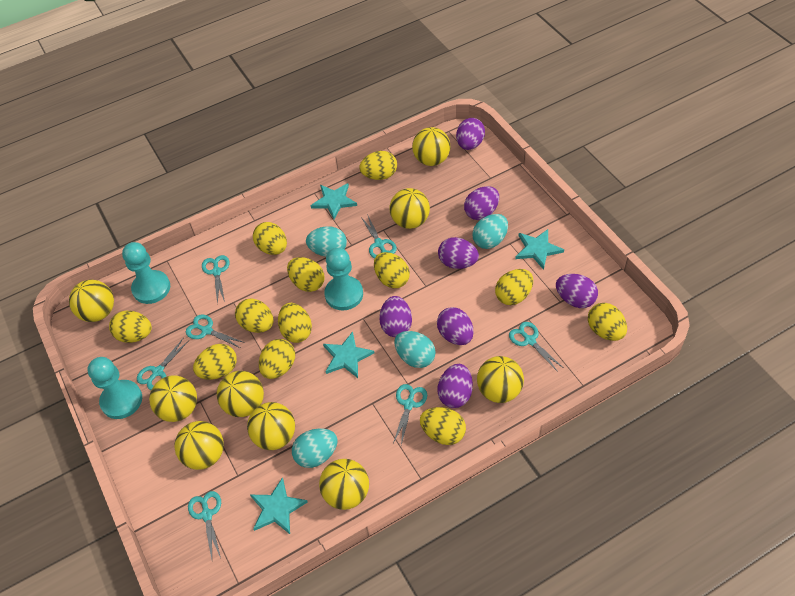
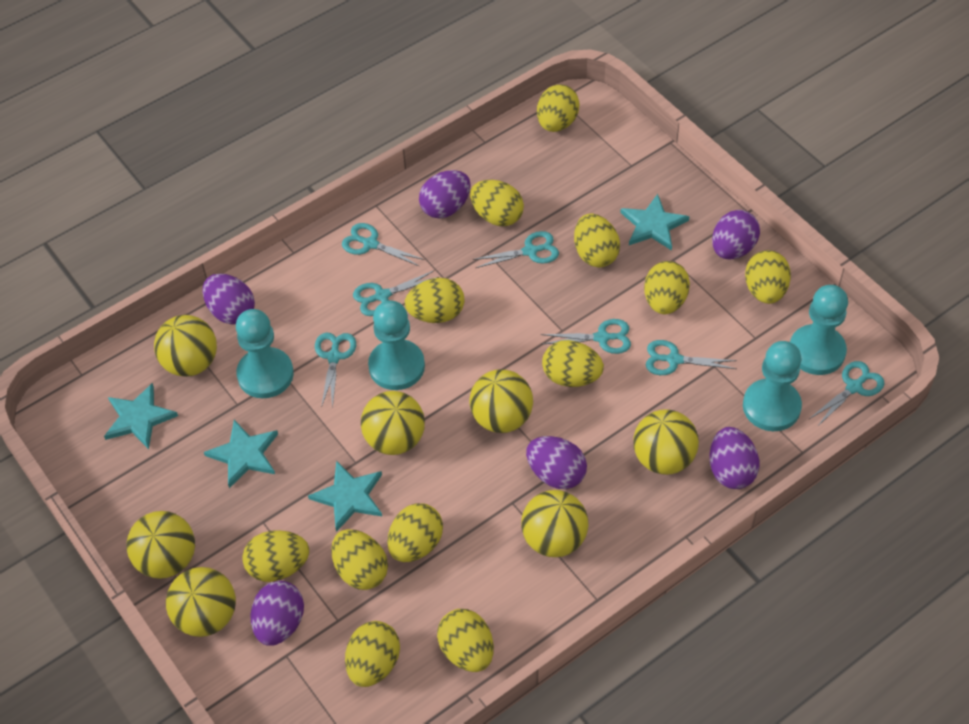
purple egg: [379,296,412,337] [437,307,474,345] [438,237,479,269] [438,364,473,408] [456,118,485,150] [464,186,499,220] [556,274,598,308] = 7 -> [202,274,255,325] [250,581,304,646] [419,170,471,219] [526,436,587,489] [709,427,759,489] [712,210,760,260] = 6
turquoise egg: [292,428,338,468] [306,226,347,257] [394,331,436,368] [472,214,508,249] = 4 -> none = 0
turquoise pawn: [88,357,142,419] [122,242,170,304] [324,248,363,310] = 3 -> [236,309,294,398] [368,301,425,390] [743,341,802,431] [790,285,848,375] = 4
yellow ball: [69,280,114,322] [149,375,197,422] [174,421,224,470] [217,371,264,417] [247,402,295,450] [319,459,369,510] [390,188,430,229] [412,127,451,166] [477,356,524,403] = 9 -> [126,511,195,579] [154,315,217,377] [166,567,236,637] [361,391,425,455] [470,369,533,433] [521,490,588,557] [633,409,699,475] = 7

